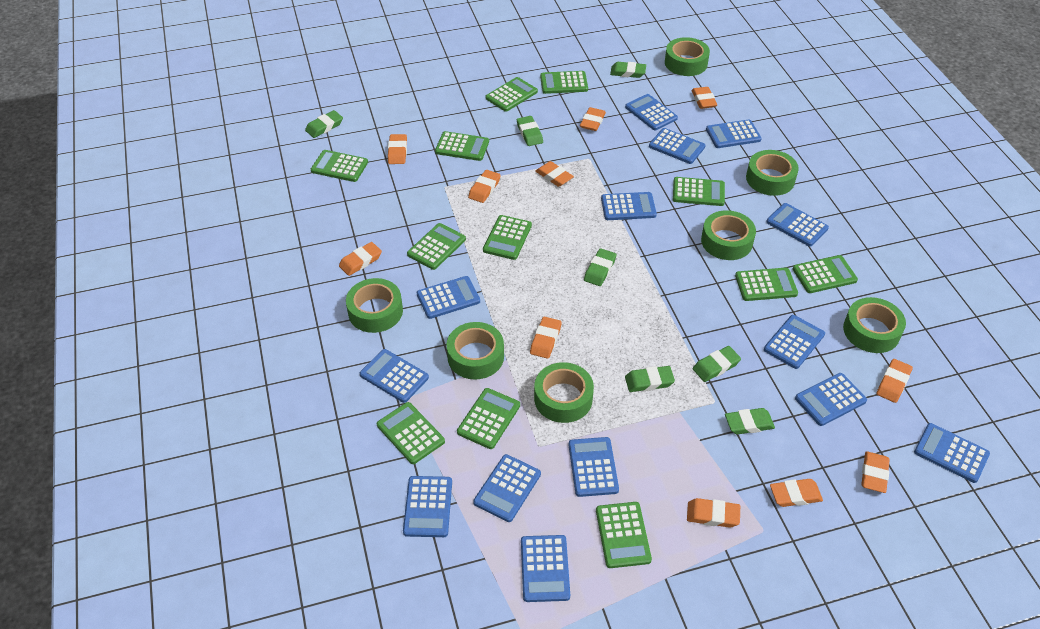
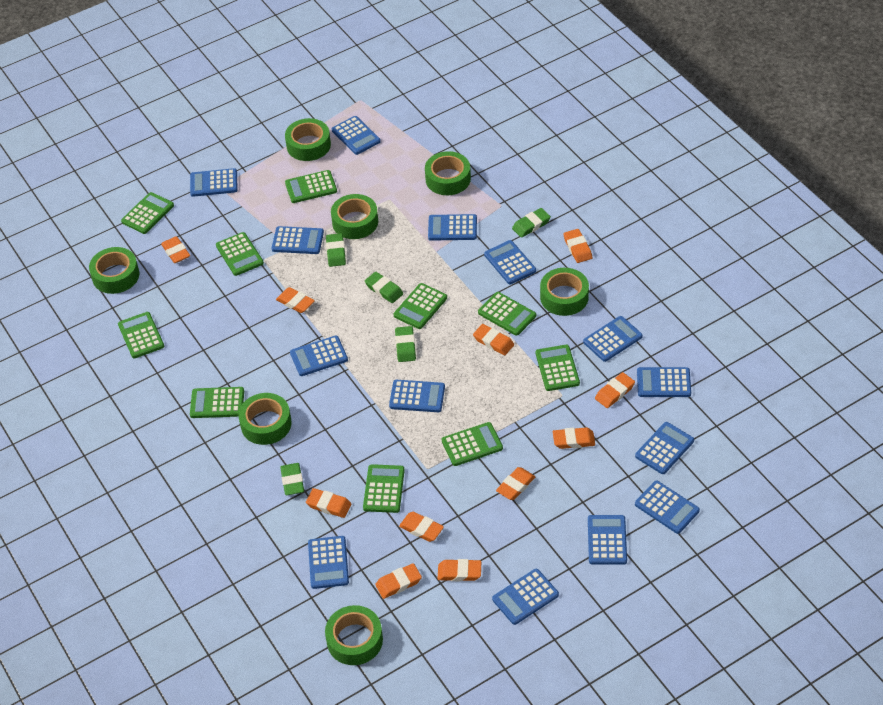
green calculator: [311,150,368,182] [377,402,445,464] [407,223,466,270] [435,131,489,161] [457,388,520,449] [483,215,532,260] [485,77,538,112] [540,71,588,94] [596,502,652,568] [673,177,725,206] [735,268,798,301] [793,255,858,293] = 12 -> [118,312,164,358] [121,192,174,234] [190,387,244,418] [216,232,264,276] [285,170,337,203] [363,464,405,513] [394,283,447,329] [442,422,503,466] [478,292,536,336] [536,345,580,391] = 10
green eraser: [305,110,343,138] [517,116,543,146] [584,248,617,286] [610,62,646,78] [625,366,675,392] [693,346,741,382] [725,408,775,434] = 7 -> [280,463,304,495] [326,233,346,267] [365,272,403,303] [395,326,416,362] [512,208,551,238] = 5

